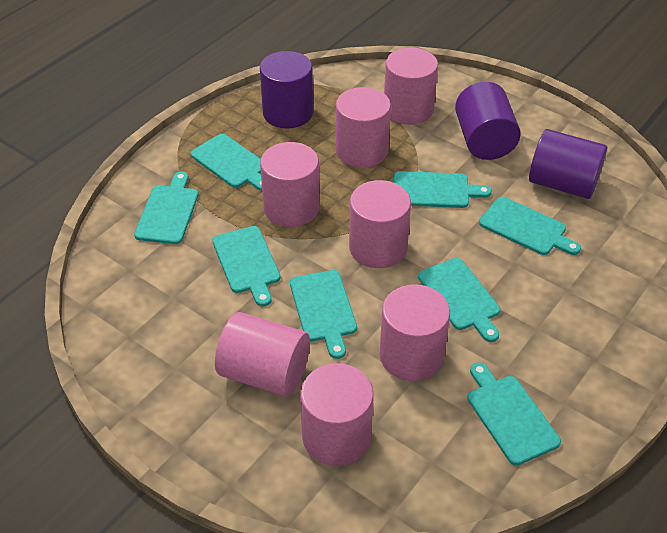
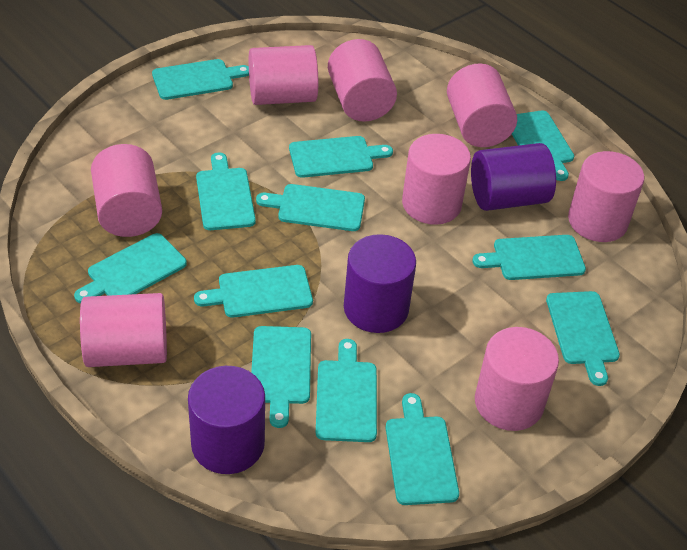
pink cylinder: [215,312,310,397] [260,142,320,227] [300,363,374,466] [336,87,391,168] [349,180,411,268] [380,284,450,381] [384,48,438,125] = 7 -> [80,293,167,367] [91,144,162,237] [249,45,318,105] [328,39,397,122] [402,134,471,225] [447,63,517,147] [475,327,559,431] [568,151,644,242] = 8
turquoise cutting board: [134,172,198,244] [191,134,262,191] [212,226,280,307] [290,270,357,359] [394,171,492,208] [418,258,500,342] [467,362,561,465] [479,197,581,255] = 8 -> [74,233,187,303] [152,59,249,100] [194,265,313,318] [196,153,256,230] [251,326,311,428] [256,184,365,231] [289,136,393,178] [316,339,377,442] [386,393,459,505] [473,235,586,280] [512,110,574,181] [546,291,620,386] = 12

